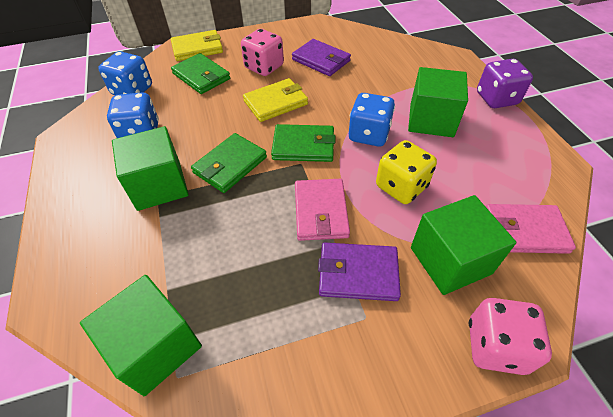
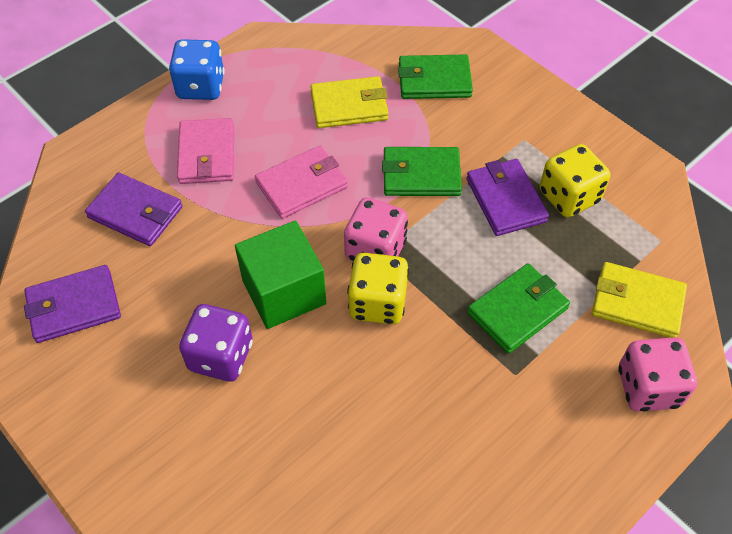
blue dice: [98,51,152,95] [107,92,159,138] [349,93,395,147] = 3 -> [169,39,225,100] = 1
green cube: [80,275,202,396] [112,126,189,211] [408,67,468,137] [411,195,517,295] = 4 -> [235,221,326,329] = 1
purple wallet: [292,39,351,76] [318,243,401,301] = 2 -> [24,265,121,343] [85,173,183,246] [467,159,549,236] = 3
yellow dice: [376,140,437,204] = 1 -> [347,253,409,325] [540,144,610,217] = 2

